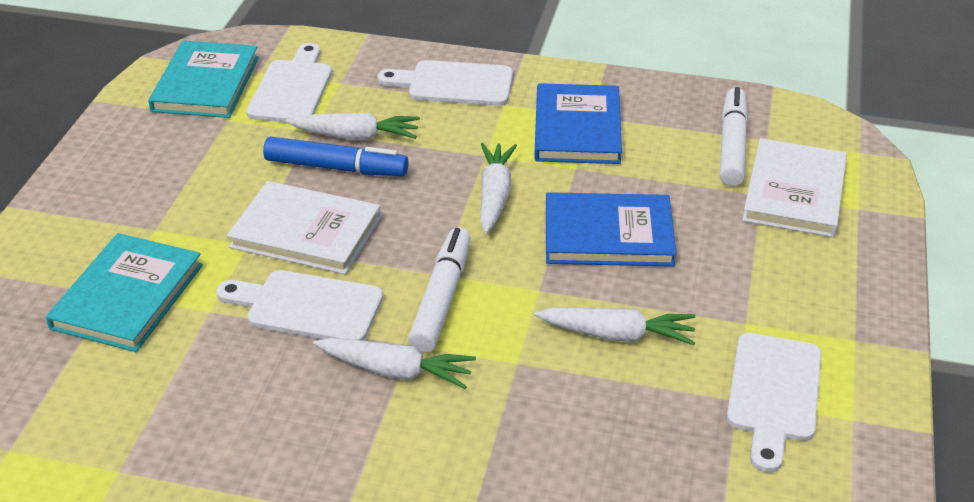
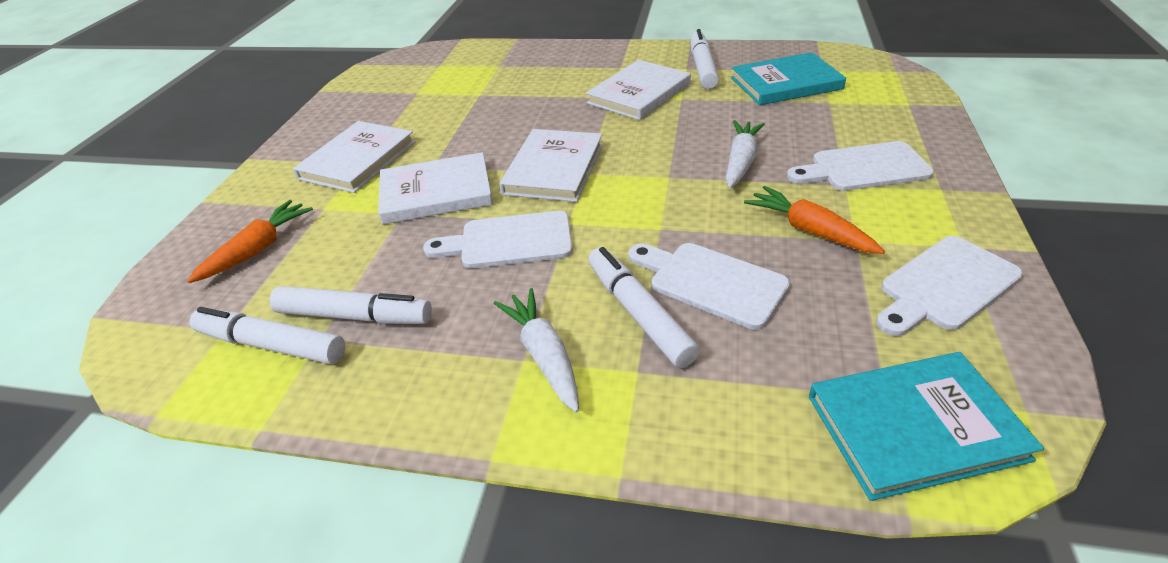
blue book: [534,83,622,164] [546,192,677,267] = 2 -> none = 0
blue marker: [263,137,408,176] = 1 -> none = 0
orange carrot: none = 0 -> [187,200,313,283] [744,186,885,254] = 2
white book: [227,181,381,274] [742,138,847,237] = 2 -> [293,121,416,193] [378,152,493,224] [499,129,603,202] [586,60,691,120] = 4
white carrot: [285,113,420,140] [313,338,476,389] [480,143,517,233] [535,308,695,345] = 4 -> [494,288,579,412] [726,120,765,188] = 2
white marker: [408,227,471,353] [720,87,748,186] = 2 -> [190,307,345,364] [270,286,432,324] [588,247,700,368] [690,29,719,89] = 4

